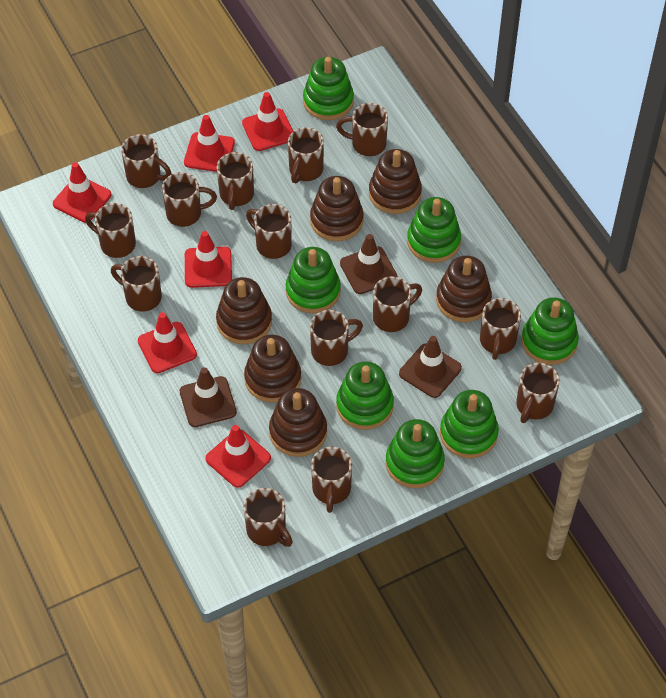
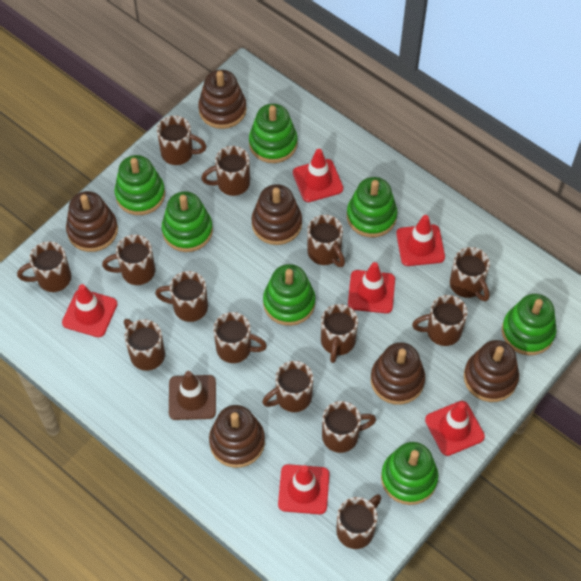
brown traffic cone: [180,367,237,427] [340,234,398,294] [399,336,462,398] = 3 -> [169,371,216,420] = 1

